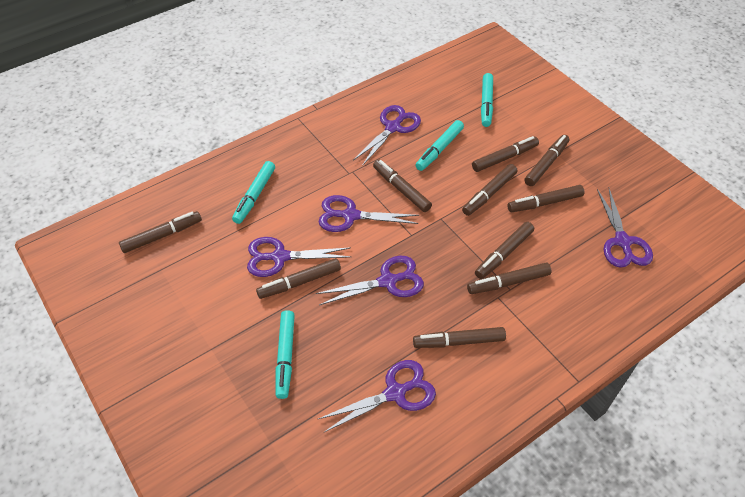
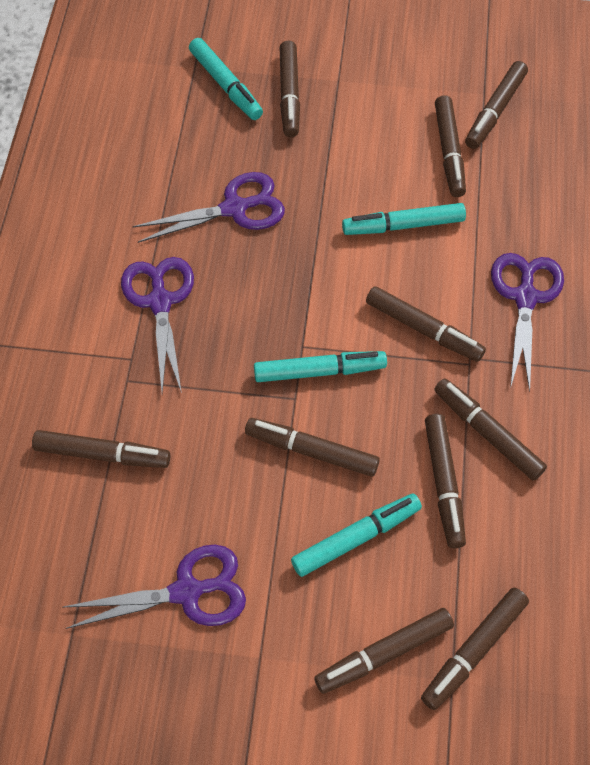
purple scissors: [247,237,351,277] [316,256,424,305] [318,195,419,232] [318,360,436,432] [353,105,421,166] [597,189,653,268] = 6 -> [63,545,246,629] [121,257,194,393] [133,172,285,243] [491,253,564,392] = 4

